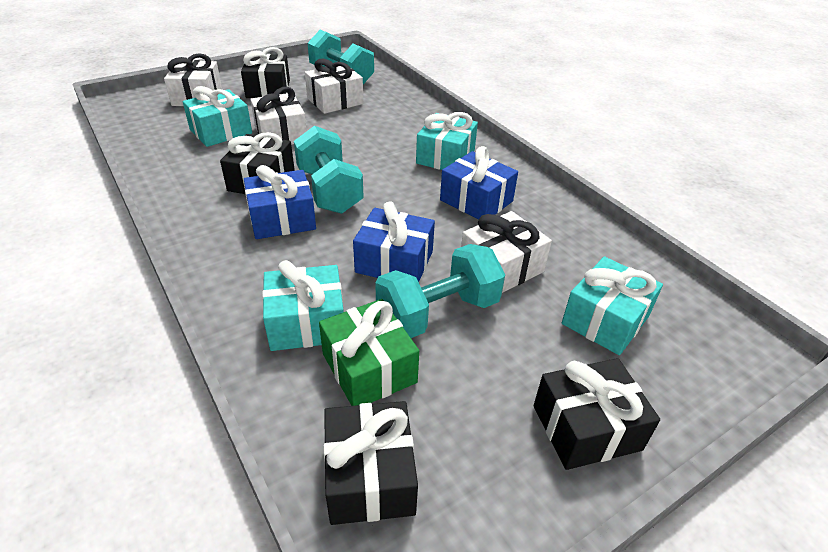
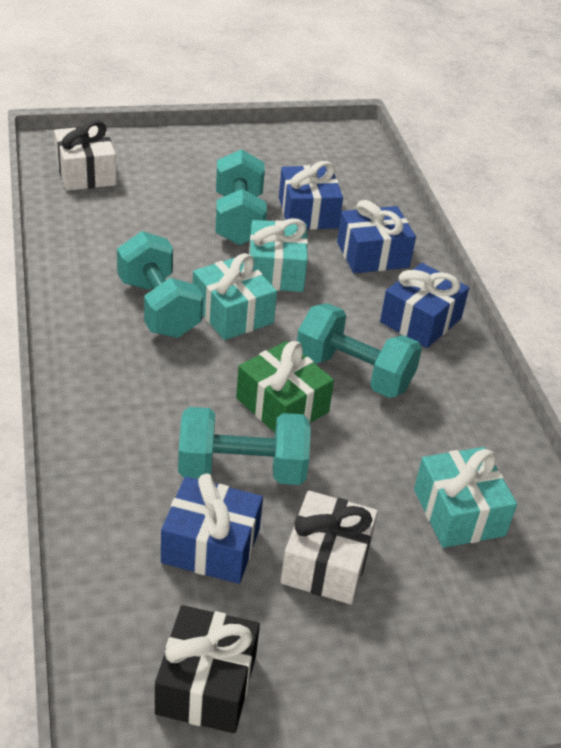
black gift: [220,132,295,194] [241,47,290,98] [324,401,418,525] [533,358,660,470] = 4 -> [155,605,260,733] = 1
blue gift: [244,165,316,239] [353,201,435,282] [440,146,518,220] = 3 -> [161,474,263,584] [279,161,343,230] [337,200,416,274] [380,263,469,348] = 4
turquoise dumbbell: [294,126,364,214] [308,30,374,84] [375,244,505,338] = 3 -> [117,231,203,338] [178,407,311,485] [216,149,267,245] [297,303,422,398] = 4
turquoise gift: [183,86,252,147] [262,260,344,351] [416,112,478,170] [562,256,663,355] = 4 -> [193,253,277,340] [249,218,308,292] [414,447,517,548] = 3
white gift: [164,53,222,106] [250,87,307,145] [305,59,364,114] [461,211,552,293] = 4 -> [54,120,117,191] [281,491,378,604] = 2

